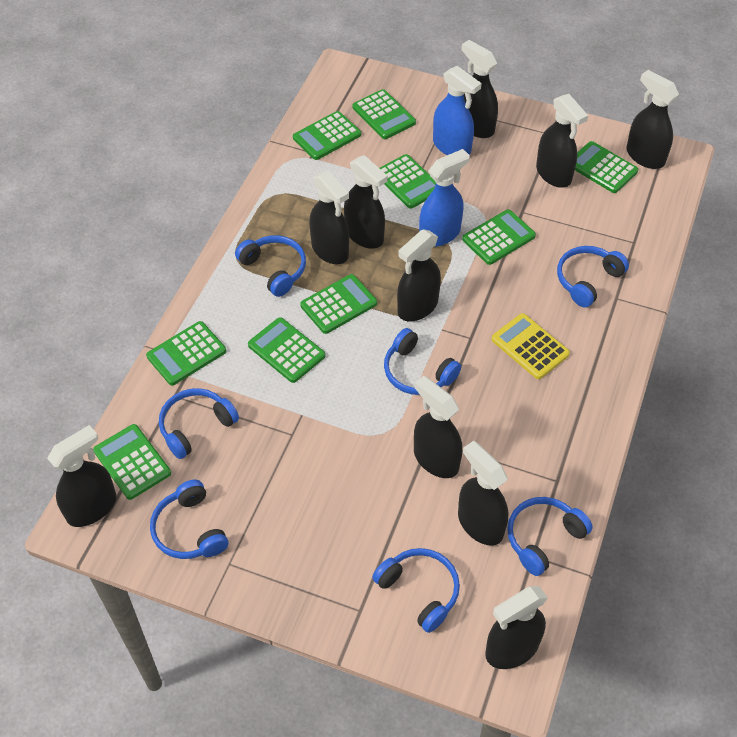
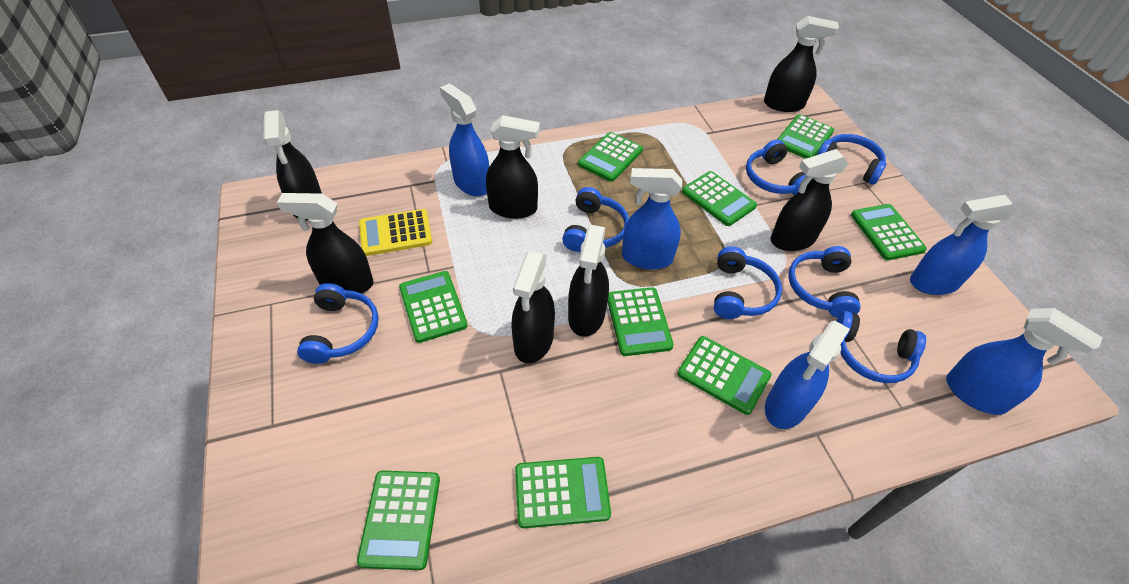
black spray bottle: [47,425,116,527] [309,171,349,265] [344,155,388,249] [397,229,441,321] [414,376,462,478] [458,441,508,546] [461,40,498,138] [485,586,548,669] [536,94,588,188] [626,70,679,169] = 10 -> [264,110,322,220] [277,193,374,293] [486,115,540,219] [511,251,555,364] [568,225,609,337] [764,16,839,112] [771,149,849,251] = 7
blue spray bottle: [419,149,470,247] [433,66,481,155] = 2 -> [440,83,489,197] [622,168,682,270] [765,321,850,429] [910,195,1017,295] [946,308,1103,415] = 5

